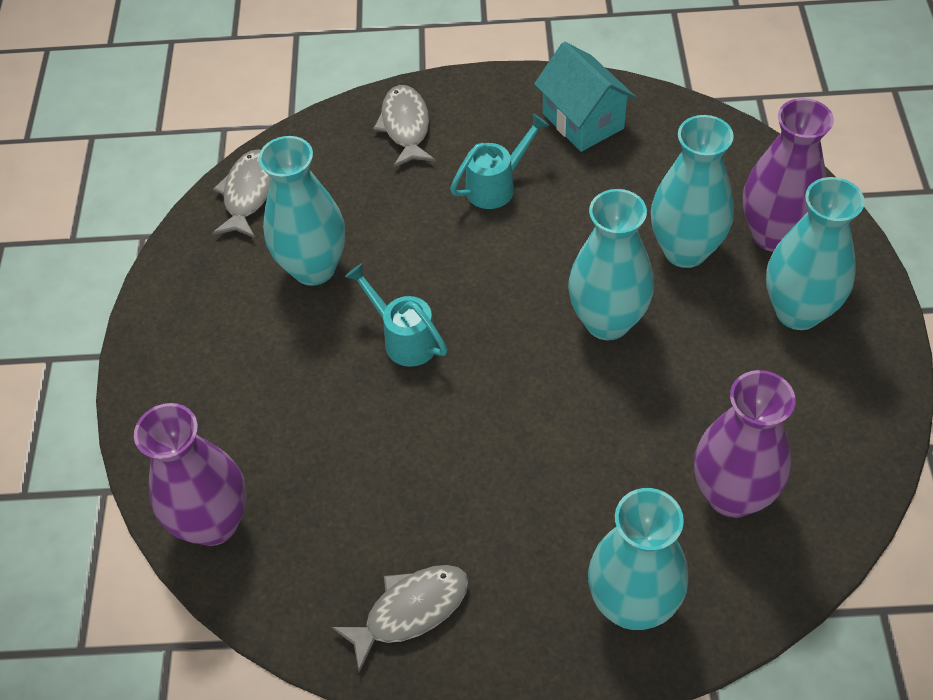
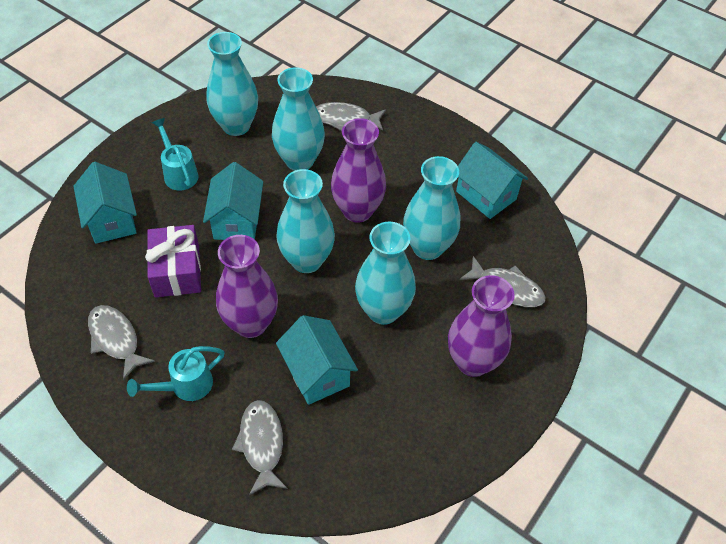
grey fish: [212,149,271,238] [331,565,469,673] [373,85,435,168] = 3 -> [88,305,155,381] [232,400,288,495] [316,102,386,131] [460,256,546,307] = 4
purple gift: none = 0 -> [145,225,201,297] = 1
turquoise house: [534,42,636,152] = 1 -> [73,162,137,243] [203,162,263,240] [276,315,358,405] [456,142,528,219] = 4

